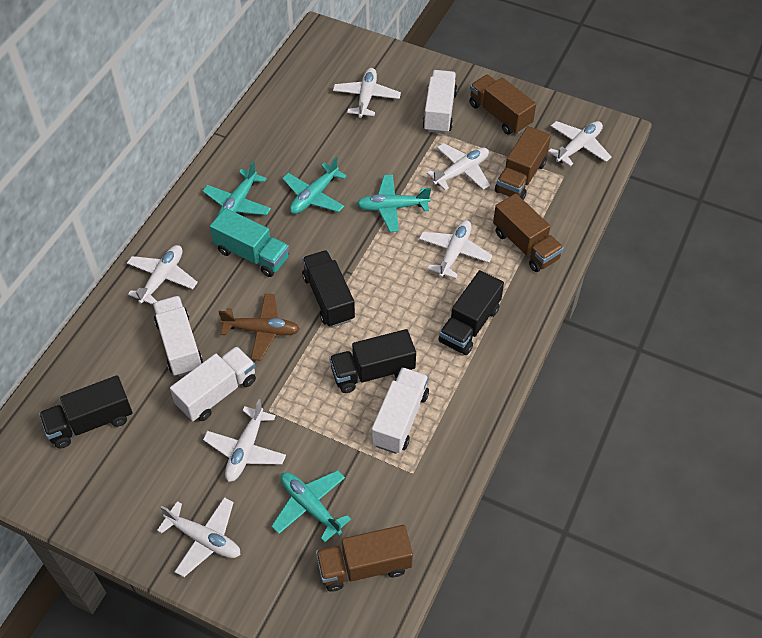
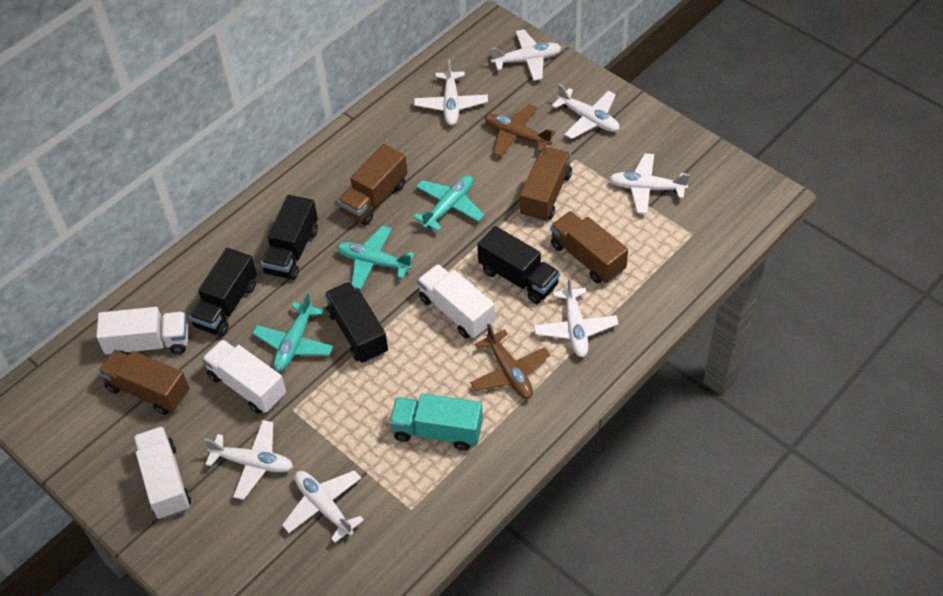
brown plane: [219,293,300,361] = 1 -> [470,324,550,399] [485,104,556,157] = 2
turquoise plane: [203,161,271,217] [272,470,351,542] [282,157,347,214] [357,175,431,232] = 4 -> [253,293,334,371] [337,226,415,289] [413,175,484,232] = 3

